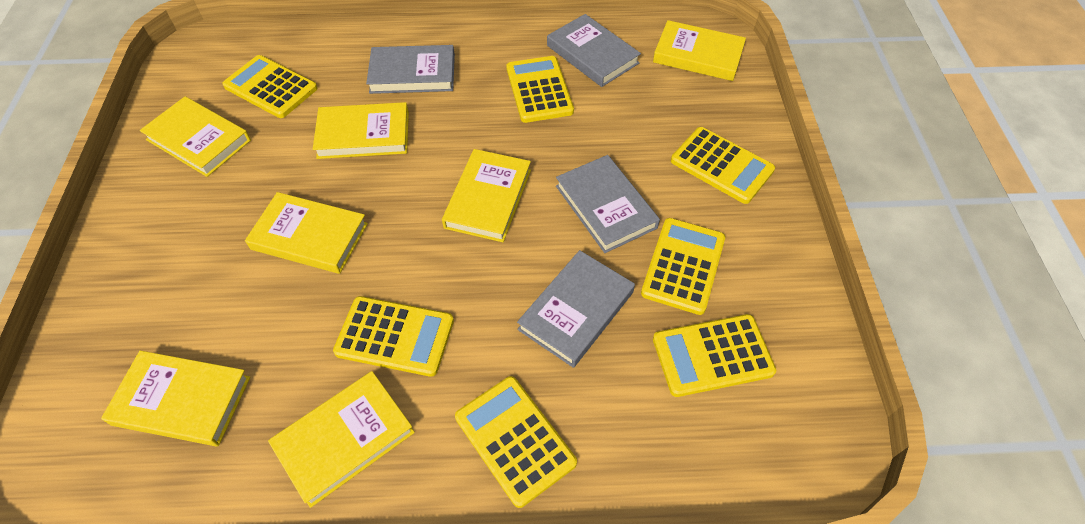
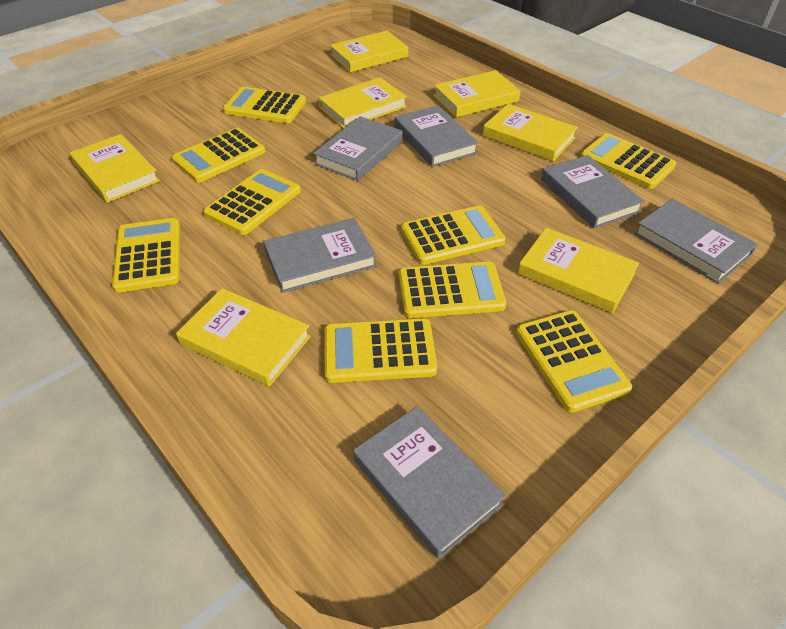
grey book: [366,45,455,94] [517,250,635,368] [547,14,641,87] [556,155,660,253] = 4 -> [263,218,377,293] [313,116,403,181] [353,406,506,559] [395,105,478,167] [541,155,644,229] [634,199,758,283] = 6
yellow calculator: [222,55,317,118] [333,296,454,377] [455,376,577,508] [506,56,574,123] [641,218,725,315] [653,314,776,397] [671,127,775,204] = 7 -> [112,218,180,293] [172,128,265,182] [203,169,301,235] [223,87,306,123] [325,318,437,383] [399,262,507,318] [401,205,506,265] [516,310,632,412] [580,133,676,189] = 9

